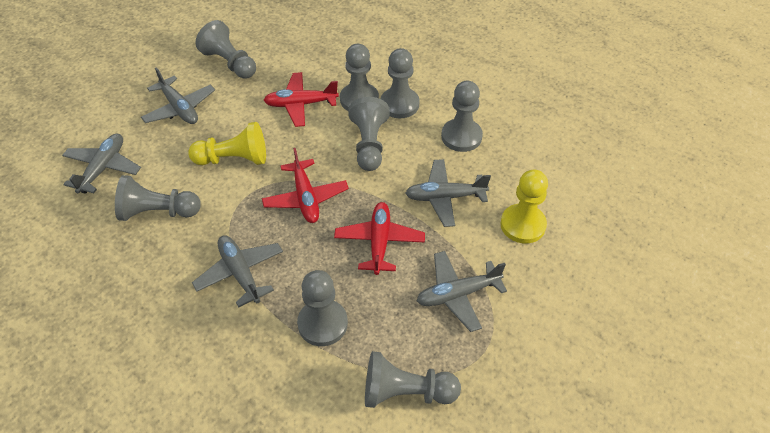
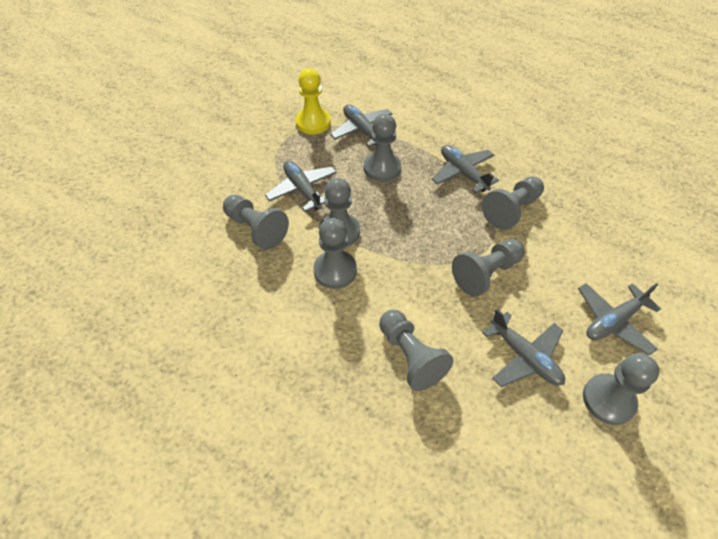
red plane: [262,148,349,223] [264,72,339,127] [334,202,425,275] = 3 -> none = 0
yellow pawn: [188,122,266,165] [500,169,548,243] = 2 -> [296,68,331,134] = 1

